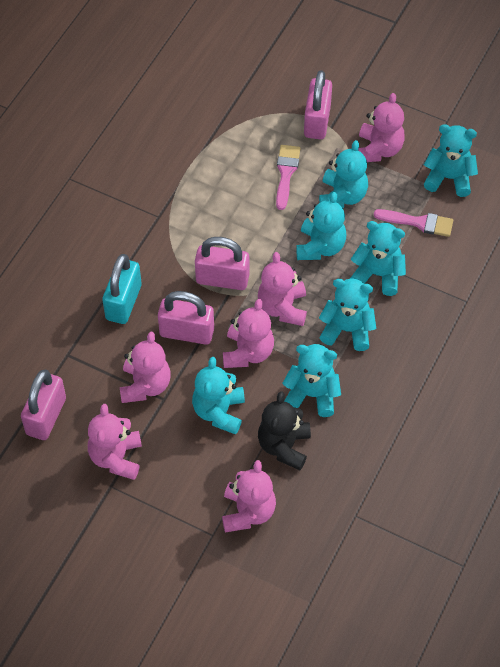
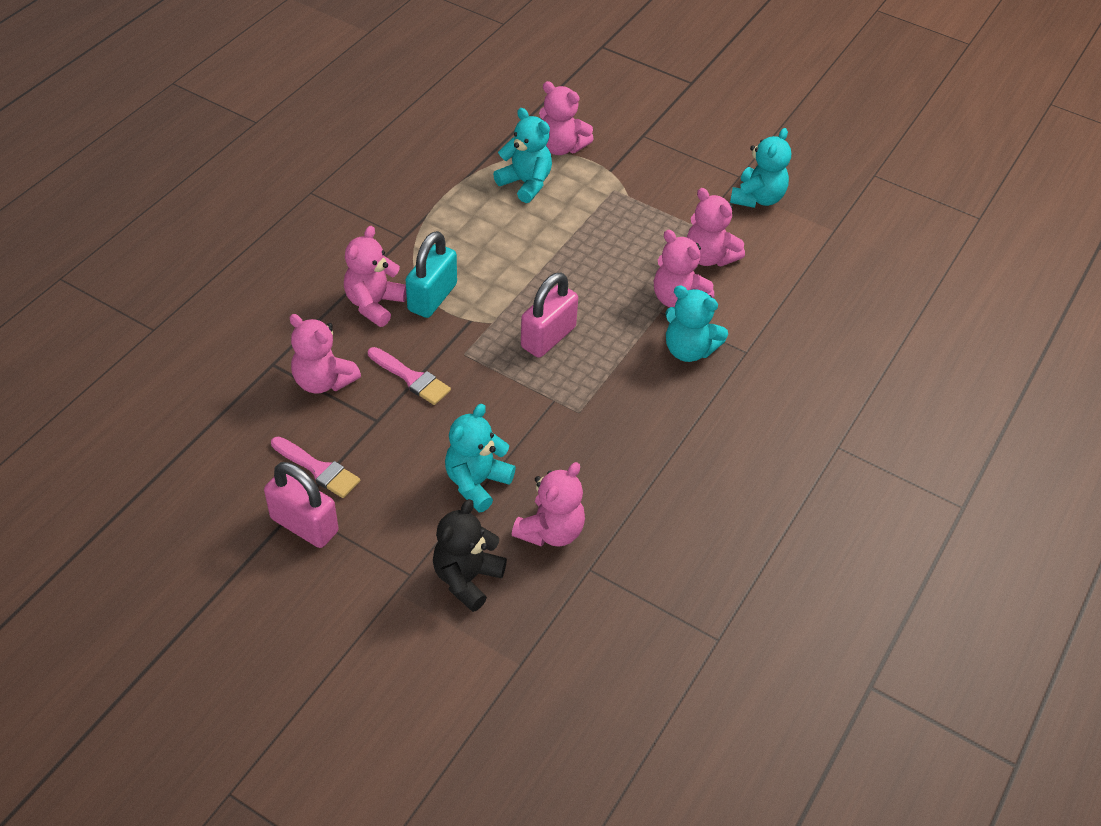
pink padlock: [21,369,66,440] [158,291,214,345] [195,237,249,290] [304,70,332,139] = 4 -> [264,462,339,548] [521,273,578,358] = 2
turquoise teddy bear: [192,357,245,435] [282,344,341,417] [296,192,346,260] [319,140,368,209] [319,278,376,351] [351,221,406,296] [424,124,478,197] = 7 -> [445,404,516,512] [493,108,552,203] [665,285,728,362] [730,128,791,208] = 4

